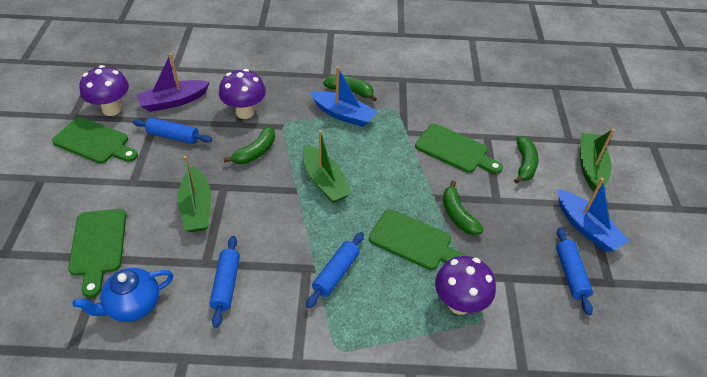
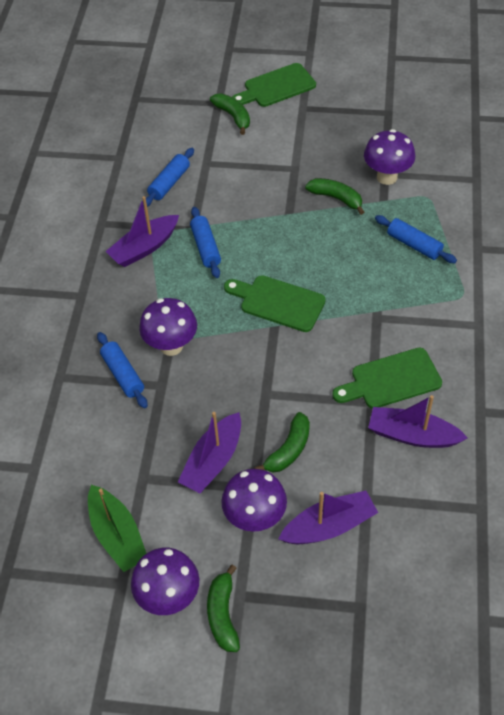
blue boat: [310,66,377,127] [558,178,629,251] = 2 -> none = 0
blue teapot: [73,268,173,322] = 1 -> none = 0
green boat: [178,156,212,232] [303,130,352,203] [580,129,615,192] = 3 -> [88,485,147,572] = 1
green cutting board: [52,117,138,164] [68,209,126,297] [369,209,467,270] [415,124,503,174] = 4 -> [224,275,326,332] [232,63,316,107] [332,348,442,409] = 3
purple boat: [137,53,210,112] = 1 -> [105,196,179,267] [178,412,241,493] [278,491,378,544] [368,395,468,448] = 4
purple mushroom: [79,65,129,116] [219,69,266,119] [435,256,496,315] = 3 -> [131,548,199,615] [139,298,197,356] [221,469,287,532] [364,129,415,185] = 4

